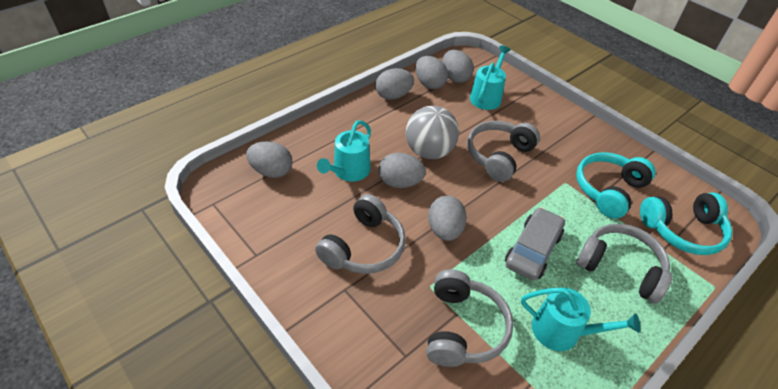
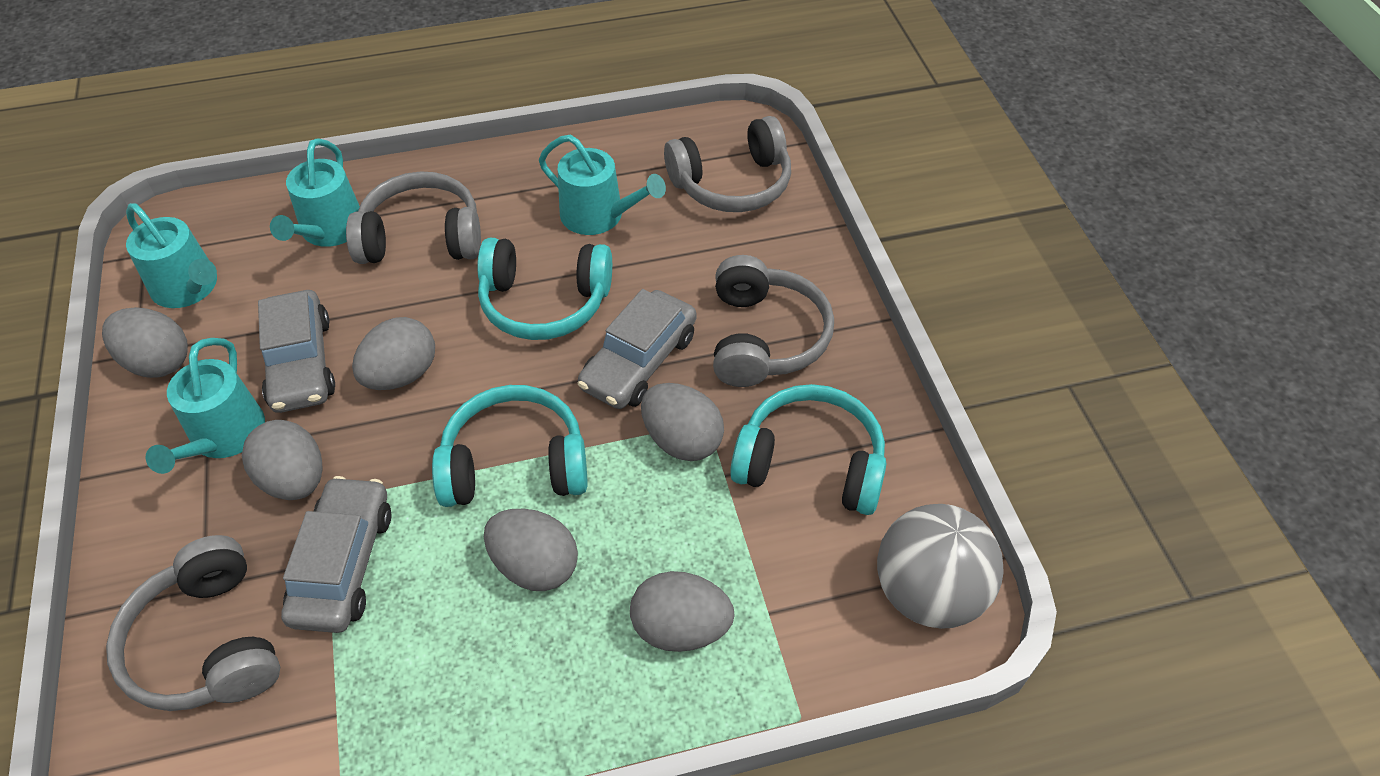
grey car: [505,207,565,280] = 1 -> [258,290,335,413] [281,476,391,633] [578,289,697,409] = 3
turquoise headphones: [576,152,655,219] [640,192,732,255] = 2 -> [432,385,588,507] [477,238,612,340] [730,384,887,515] = 3
turquoise watering can: [317,120,371,182] [470,46,511,110] [521,288,640,351] = 3 -> [126,203,217,308] [146,338,265,474] [270,138,360,247] [539,135,666,235] = 4

